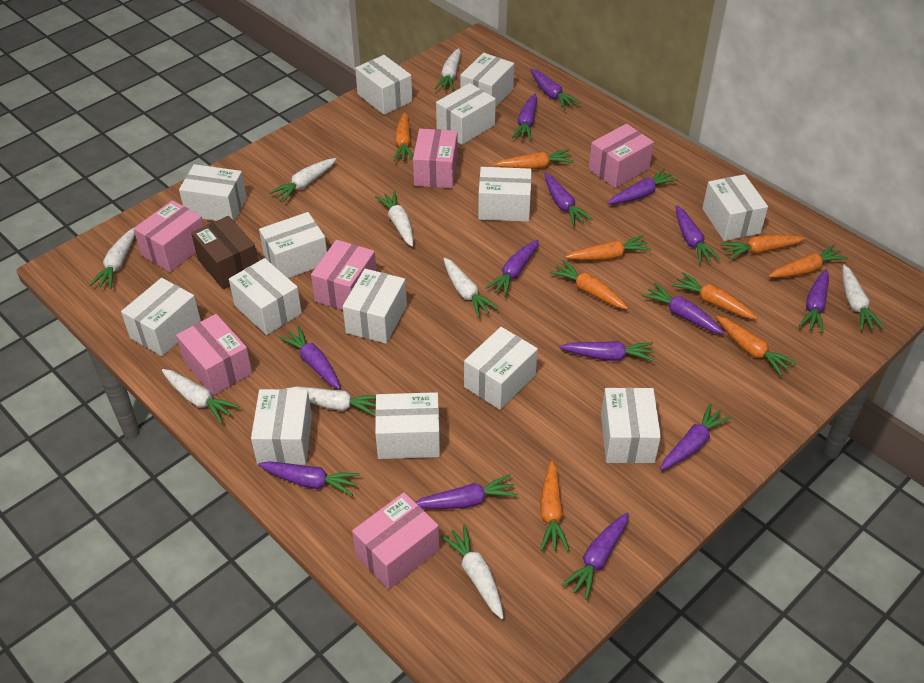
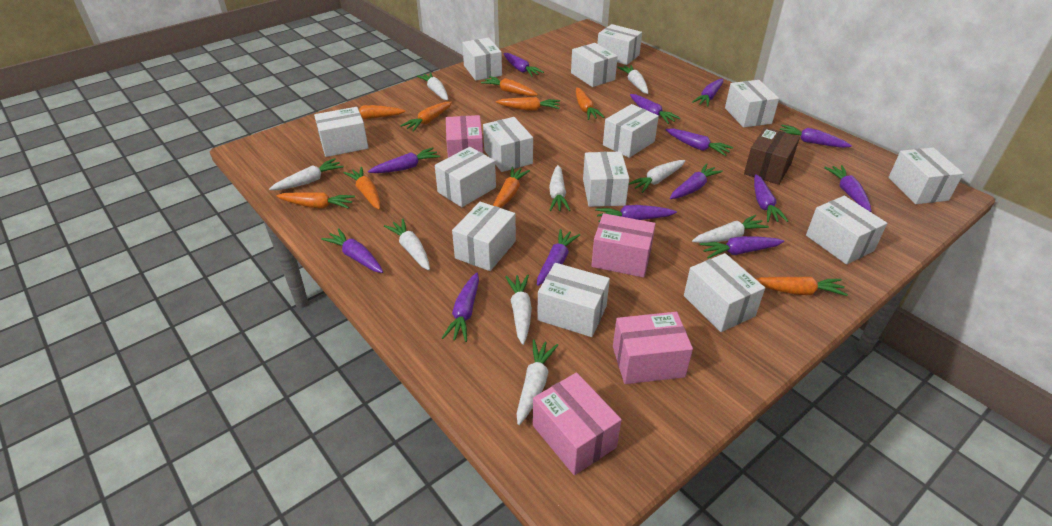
pink box: [133,200,204,272] [176,314,252,396] [311,240,376,310] [352,492,439,589] [413,129,458,188] [589,124,654,188] = 6 -> [446,115,483,158] [533,372,622,475] [591,213,656,278] [613,312,693,384] = 4

